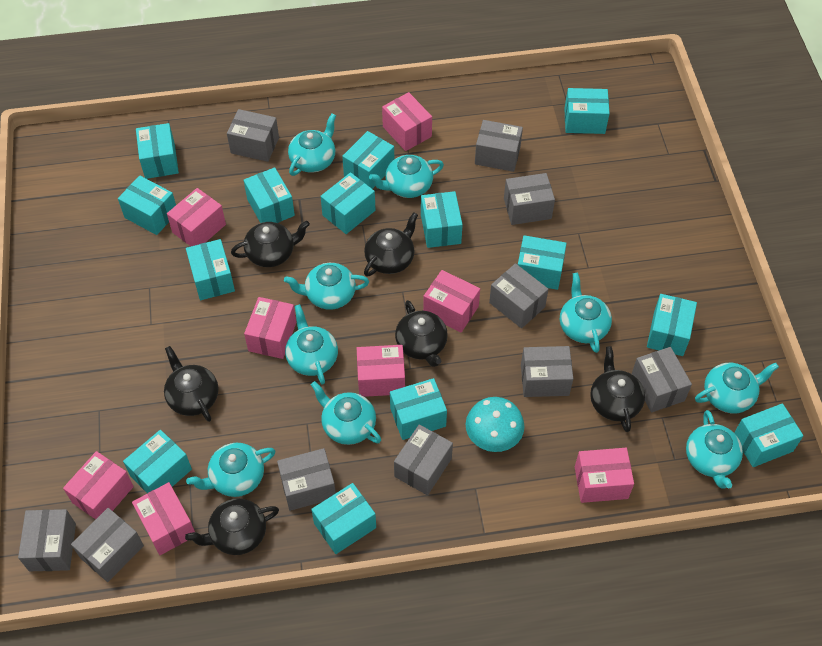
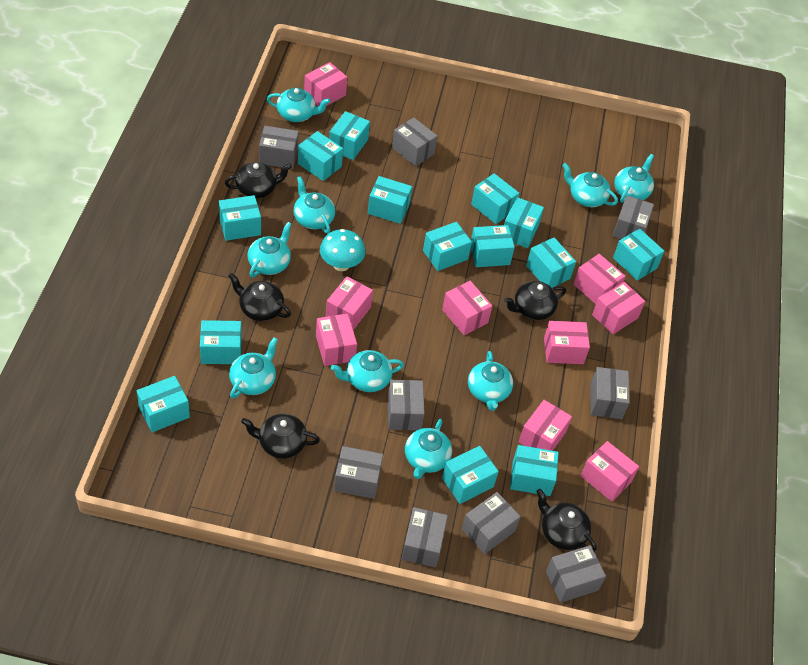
black teapot: [164,346,218,422] [185,498,279,555] [231,221,310,267] [364,213,418,277] [395,300,448,367] [590,346,645,432] = 6 -> [225,162,292,198] [229,273,291,321] [241,414,320,459] [504,281,566,320] [536,489,597,551] = 5
grey box: [18,509,76,571] [71,508,144,582] [227,109,279,162] [277,448,336,511] [394,424,453,495] [475,120,523,172] [489,263,548,328] [504,173,555,225] [521,346,573,397] [632,347,692,412] = 10 -> [259,126,299,169] [334,446,383,499] [388,380,425,430] [392,117,438,167] [402,507,448,567] [462,492,521,554] [546,545,606,603] [591,367,629,419] [612,195,654,239] = 9
pink box: [63,451,134,519] [132,482,195,555] [167,188,226,246] [244,297,296,359] [357,345,405,397] [382,92,432,151] [423,270,480,332] [575,448,634,503] = 8 -> [304,62,347,106] [316,313,357,366] [326,276,373,330] [442,281,492,335] [519,400,572,451] [544,321,590,364] [573,254,625,304] [581,441,639,502] [592,282,645,334] = 9

